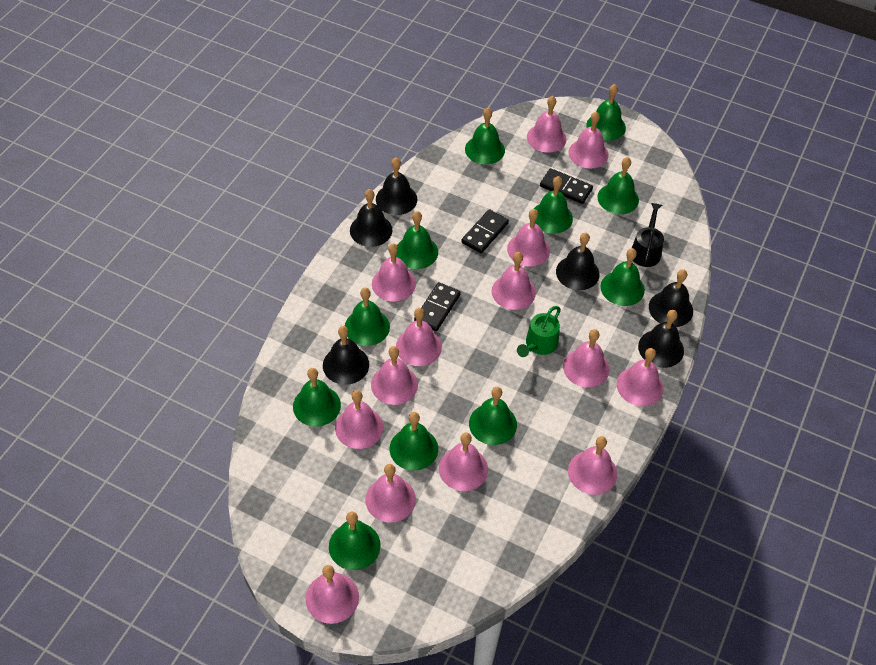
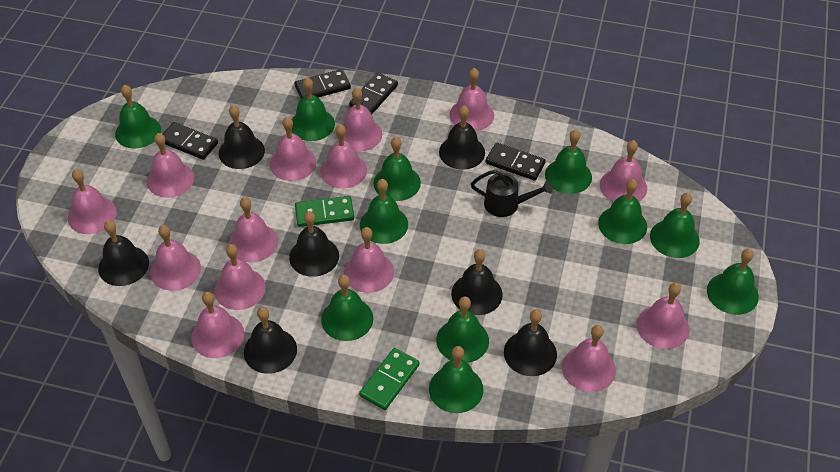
black bell: [323,326,369,385] [350,189,393,247] [376,158,417,215] [556,233,600,290] [638,310,684,368] [649,269,693,327] = 6 -> [98,220,149,286] [219,105,265,169] [244,307,297,374] [289,211,339,277] [439,106,485,170] [451,249,503,315] [504,310,557,376] = 7
black domino: [414,282,461,331] [461,209,509,253] [540,168,593,204] = 3 -> [163,122,218,160] [294,69,351,99] [349,73,398,114] [485,143,546,181] = 4
green domino: none = 0 -> [295,196,354,227] [359,348,420,410] = 2
green watering can: [517,306,561,357] = 1 -> none = 0

